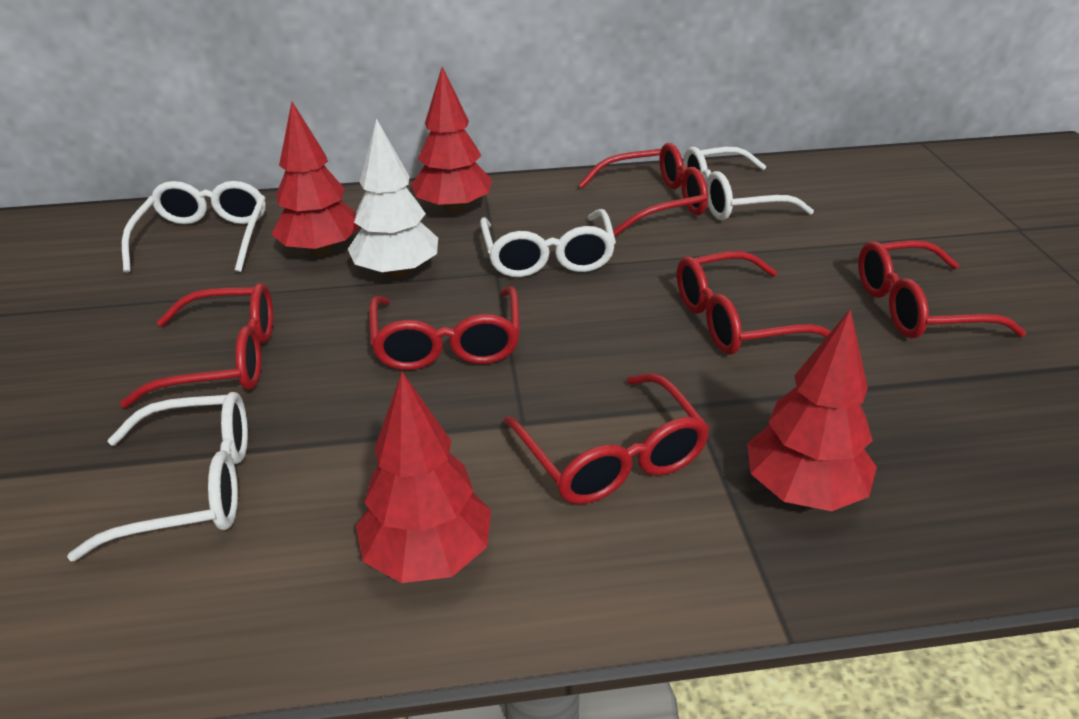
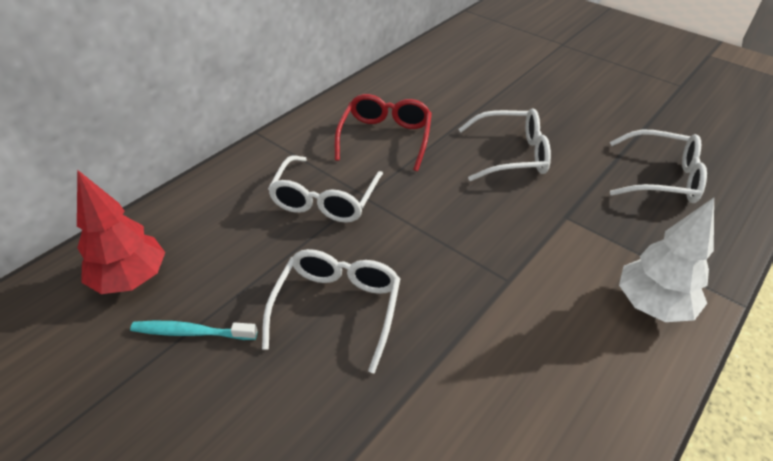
red glasses: [120,283,273,408] [369,286,520,370] [503,373,710,504] [578,143,708,236] [677,251,831,355] [858,240,1026,339] = 6 -> [335,94,432,171] = 1
red tree: [271,102,360,257] [356,372,491,583] [411,66,492,214] [747,309,877,511] = 4 -> [77,170,165,294] = 1
turquoise toothbrush: none = 0 -> [130,321,257,340] = 1

